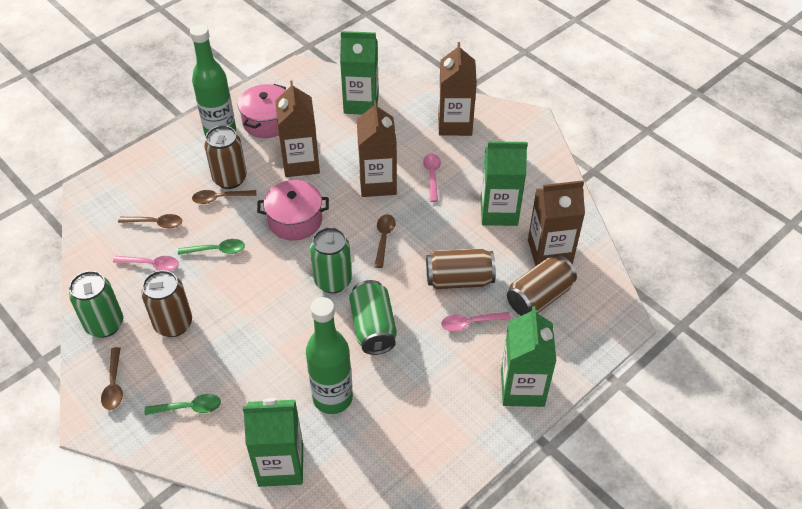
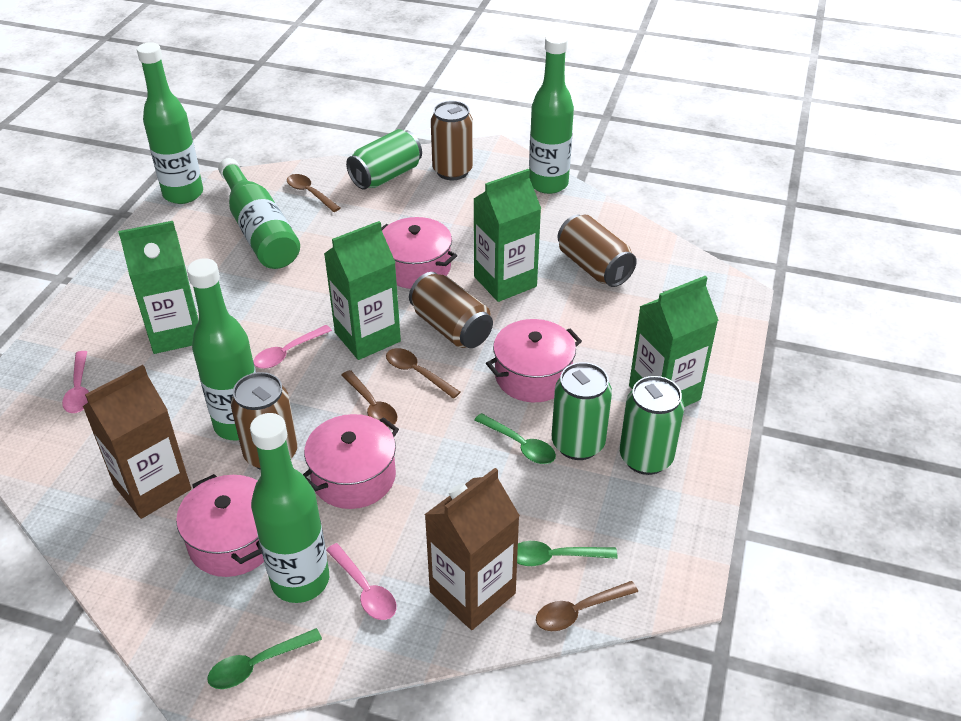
brown carton: [275,81,320,177] [357,100,397,197] [438,42,477,136] [528,181,585,266] = 4 -> [83,365,191,519] [424,468,520,630] = 2
green bottle: [190,24,236,136] [306,297,353,414] = 2 -> [137,42,203,204] [187,258,256,440] [218,158,300,269] [250,413,329,603] [529,33,574,194] = 5
green spoon: [145,394,221,415] [178,239,245,255] = 2 -> [207,628,322,689] [475,413,556,464] [517,541,618,566] = 3
pink pot: [238,84,286,138] [257,180,329,241] = 2 -> [176,474,264,577] [303,414,399,509] [381,217,457,289] [486,319,582,402] = 4

